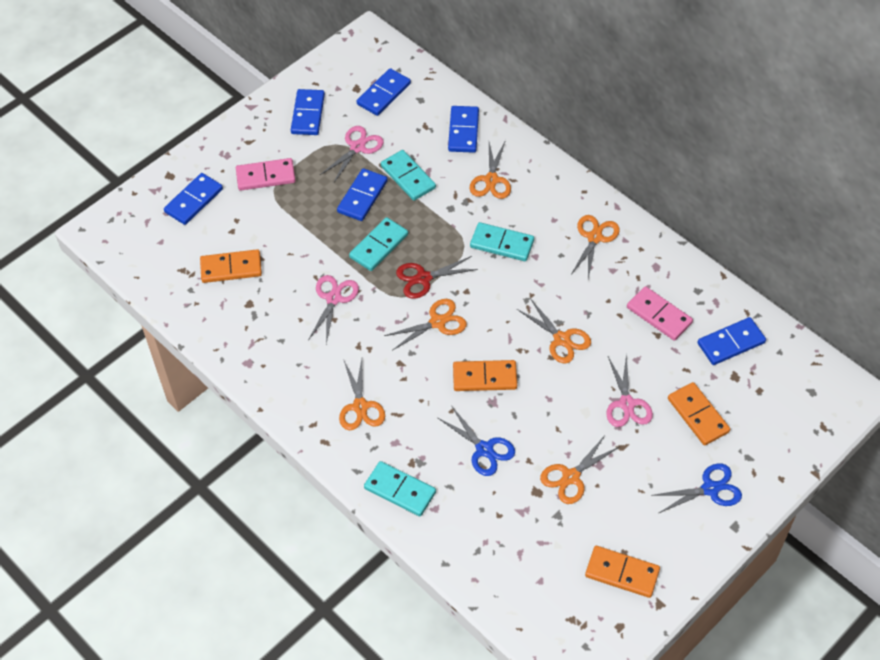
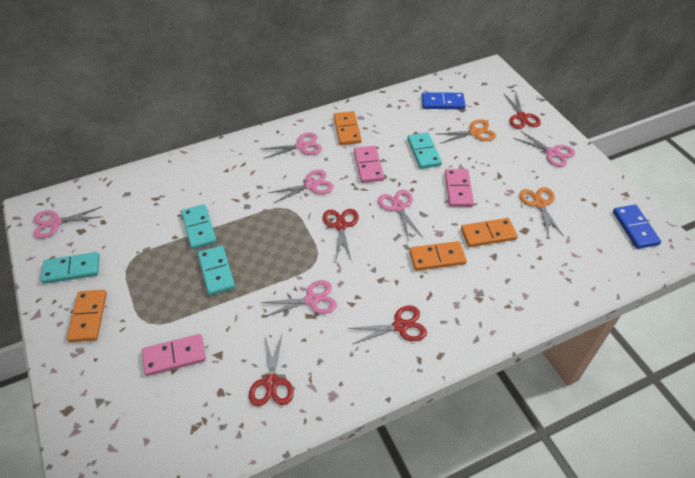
blue domino: [164,173,223,225] [291,89,325,135] [337,168,388,221] [357,68,411,116] [448,106,479,153] [697,317,766,365] = 6 -> [422,92,466,109] [613,205,661,249] = 2
blue scissors: [438,407,515,476] [651,463,742,513] = 2 -> none = 0
orange scissors: [339,359,385,430] [384,299,467,351] [470,140,511,199] [517,298,591,364] [540,434,620,504] [571,215,620,279] = 6 -> [438,119,496,144] [519,187,564,237] = 2
pink domino: [236,158,296,191] [627,286,693,341] = 2 -> [142,334,206,376] [354,146,384,183] [445,169,474,207] = 3
pink scissors: [308,275,359,344] [320,126,384,184] [606,353,653,427] = 3 -> [33,206,102,239] [260,280,337,317] [262,132,322,159] [268,169,334,203] [378,190,423,241] [513,130,575,167] = 6
red scissors: [396,256,478,299] = 1 -> [249,334,294,406] [323,209,359,262] [348,305,427,344] [503,93,541,129] = 4

